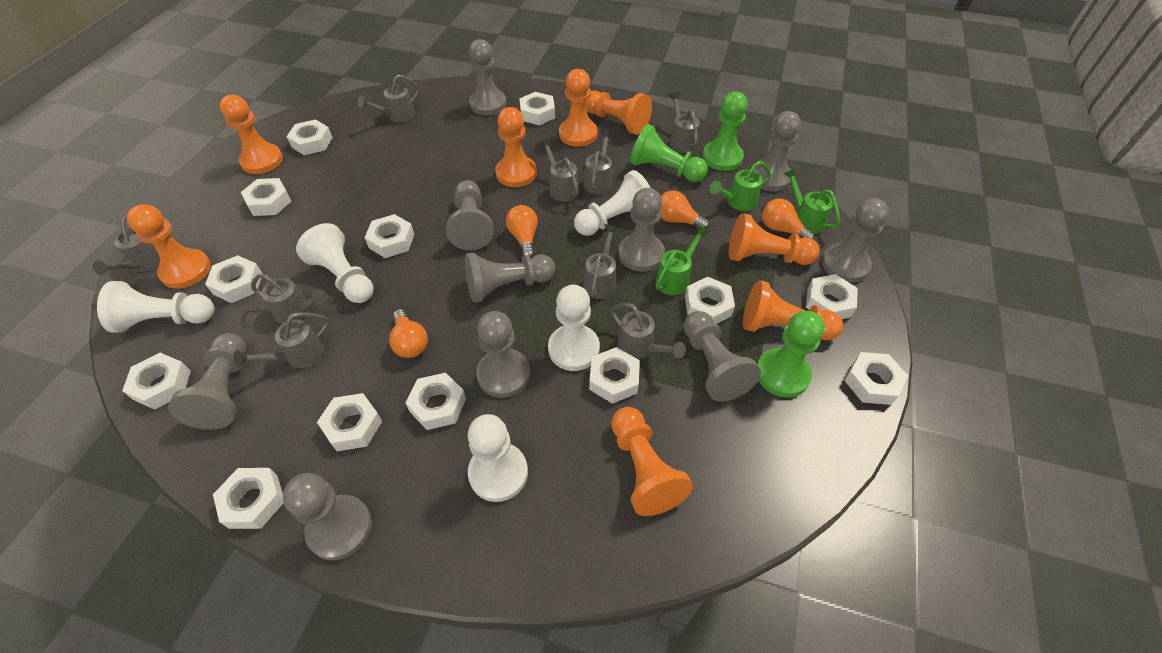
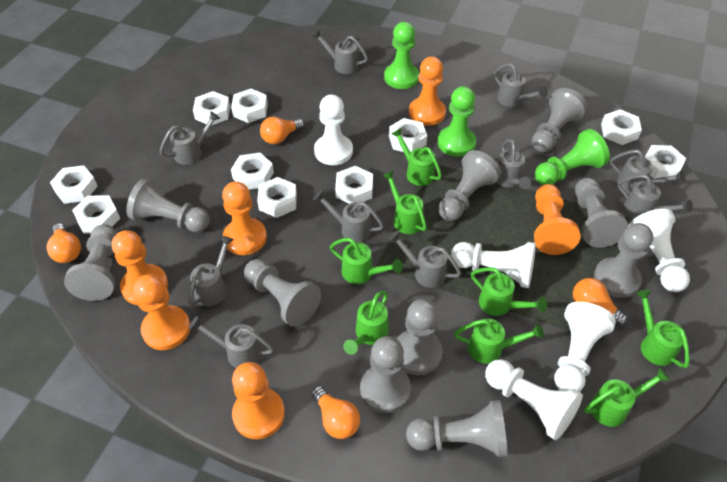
green watering can: [656,225,709,295] [709,161,771,211] [783,168,840,234] = 3 -> [330,238,403,284] [343,291,389,355] [382,171,427,234] [391,128,442,186] [454,318,544,364] [471,267,547,316] [584,368,670,427] [636,290,690,368] = 8
grey watering can: [93,216,160,275] [234,312,329,368] [251,273,327,324] [357,74,420,123] [539,138,579,202] [583,130,613,195] [583,224,618,299] [611,303,686,359] [669,92,700,153] = 9 -> [160,111,220,165] [188,236,234,307] [189,316,274,368] [312,30,368,74] [313,190,384,242] [388,230,461,288] [494,63,548,107] [496,139,531,189] [610,150,685,194] [618,174,693,219] = 10
orange pawn: [127,204,211,289] [220,95,283,174] [495,107,537,187] [559,69,598,147] [585,91,652,135] [611,407,693,516] [729,213,820,265] [743,280,843,340] = 8 -> [112,230,168,305] [134,274,190,350] [222,181,267,255] [232,362,285,439] [409,56,446,126] [534,184,581,255] = 6
white nut: [122,353,191,410] [205,255,262,303] [213,468,284,529] [241,178,291,216] [286,119,333,155] [317,393,382,451] [365,214,414,258] [406,373,466,430] [519,92,555,125] [589,347,640,404] [685,277,735,324] [806,274,858,319] [844,352,908,405] = 13 -> [50,165,98,204] [72,195,120,234] [193,91,230,126] [231,89,268,123] [231,153,274,189] [257,177,297,218] [335,166,373,204] [389,118,427,152] [601,109,642,145] [645,145,686,179] = 10

